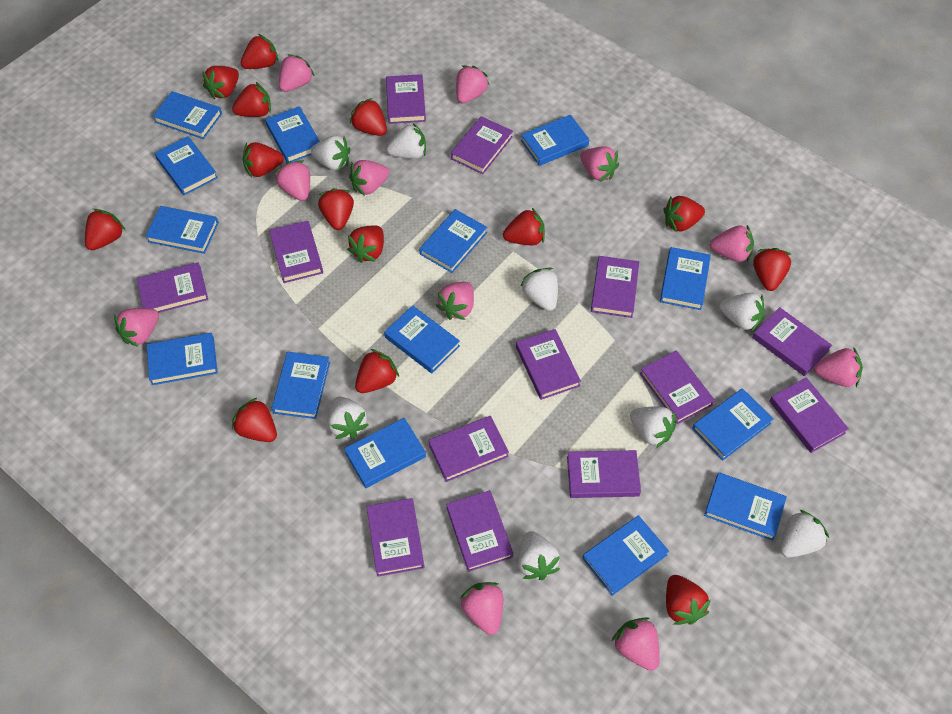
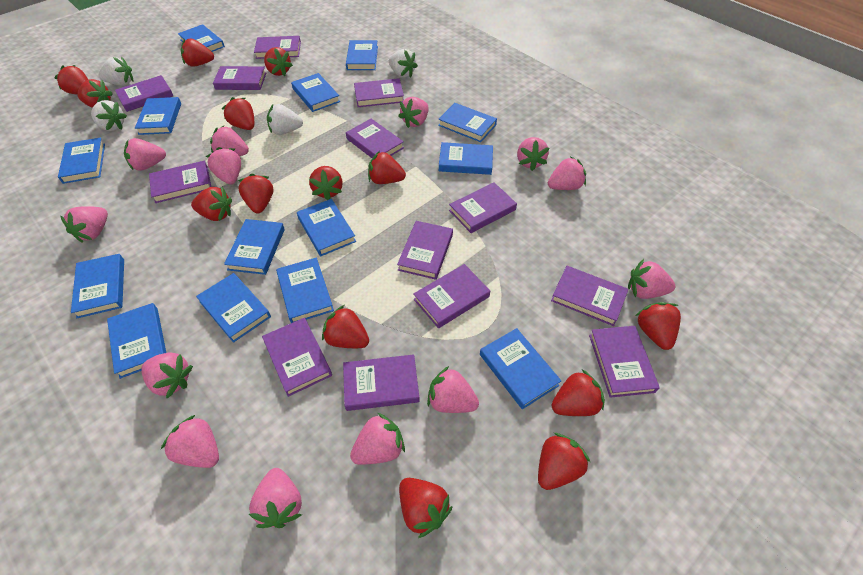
pink strawberry: [114,308,159,347] [275,160,310,201] [279,54,314,92] [349,160,390,196] [436,282,474,320] [456,66,489,104] [460,582,503,635] [580,146,619,182] [612,617,660,671] [710,225,754,262] [814,348,863,387] = 11 -> [61,206,108,243] [124,138,166,171] [141,353,193,398] [161,415,219,468] [206,147,241,185] [210,126,249,156] [249,468,302,528] [350,413,405,465] [398,97,429,128] [427,366,479,413] [517,137,549,171] [548,156,586,190] [628,259,676,299] = 13
white strawberry: [311,136,351,171] [328,397,368,439] [387,123,426,159] [518,531,560,580] [520,268,558,311] [630,406,676,448] [719,293,764,332] [780,510,829,558] = 8 -> [91,100,127,131] [99,57,134,86] [267,104,303,135] [389,49,418,78] = 4

